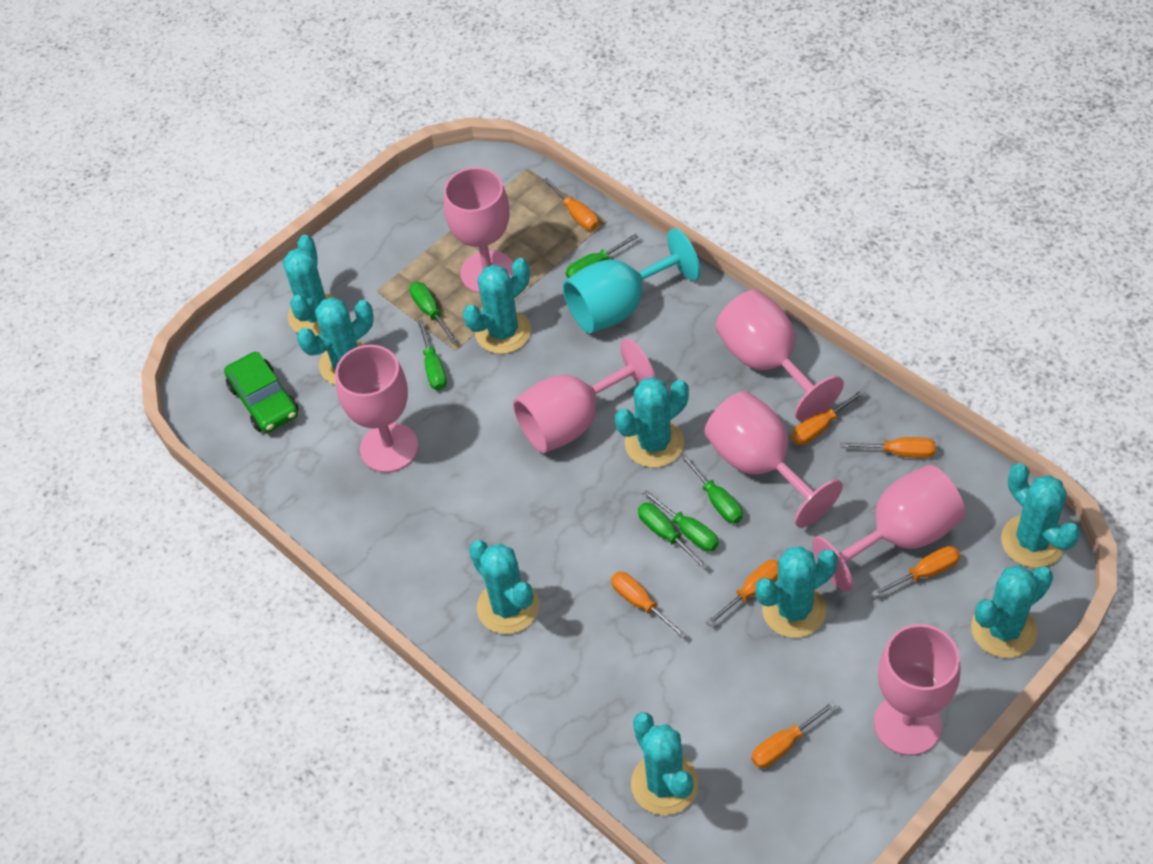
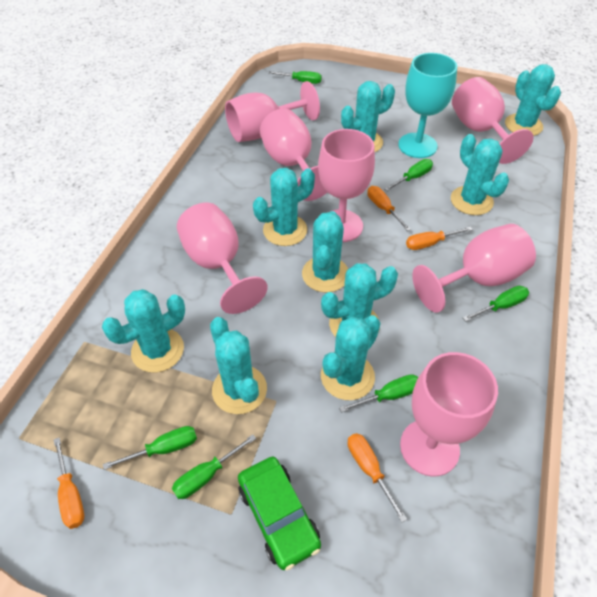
orange screwdriver: [542,178,599,230] [611,572,687,639] [706,560,778,626] [751,701,837,768] [792,389,866,445] [840,437,936,458] [872,546,960,597] = 7 -> [54,437,84,529] [348,433,407,522] [368,186,411,231] [406,227,473,250] = 4

